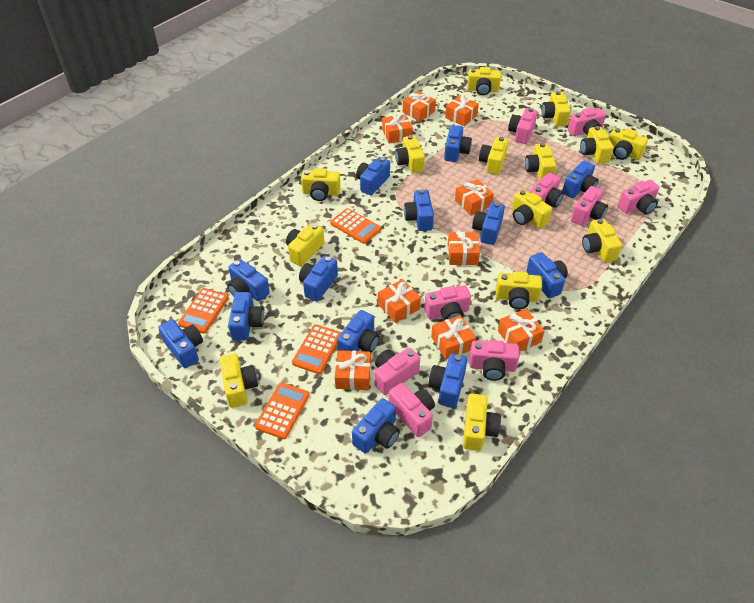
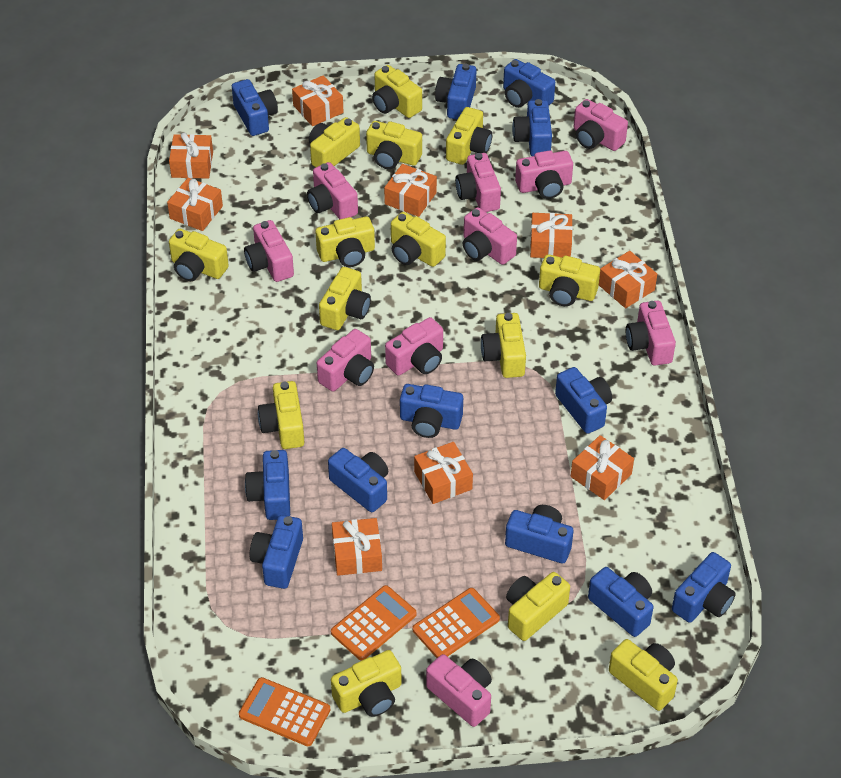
blue camera: [158,319,203,368] [227,259,270,301] [228,292,264,340] [299,256,338,302] [337,310,379,353] [352,398,400,454] [356,157,390,195] [404,189,434,231] [428,353,467,408] [444,125,472,162] [472,202,505,245] [527,252,568,298] [562,161,599,198] = 13 -> [232,79,278,136] [245,450,290,520] [249,515,303,589] [328,448,388,512] [400,384,463,438] [435,64,476,120] [503,59,555,108] [505,505,573,563] [512,99,552,156] [555,367,612,434] [588,567,653,637] [672,552,736,623] = 12
orange calculator: [178,288,229,334] [255,382,310,439] [292,324,341,374] [330,208,381,244] = 4 -> [239,677,330,746] [331,585,417,661] [413,588,500,658] = 3
pink camera: [374,347,420,395] [388,383,435,437] [424,285,471,321] [469,340,519,381] [508,108,538,144] [529,173,564,208] [568,107,606,136] [571,186,608,226] [618,180,659,215] = 9 -> [244,220,294,282] [307,162,358,219] [317,329,374,392] [385,317,443,376] [426,654,492,727] [455,153,501,212] [463,207,517,265] [515,150,573,199] [573,99,628,151] [626,300,676,366] = 10

